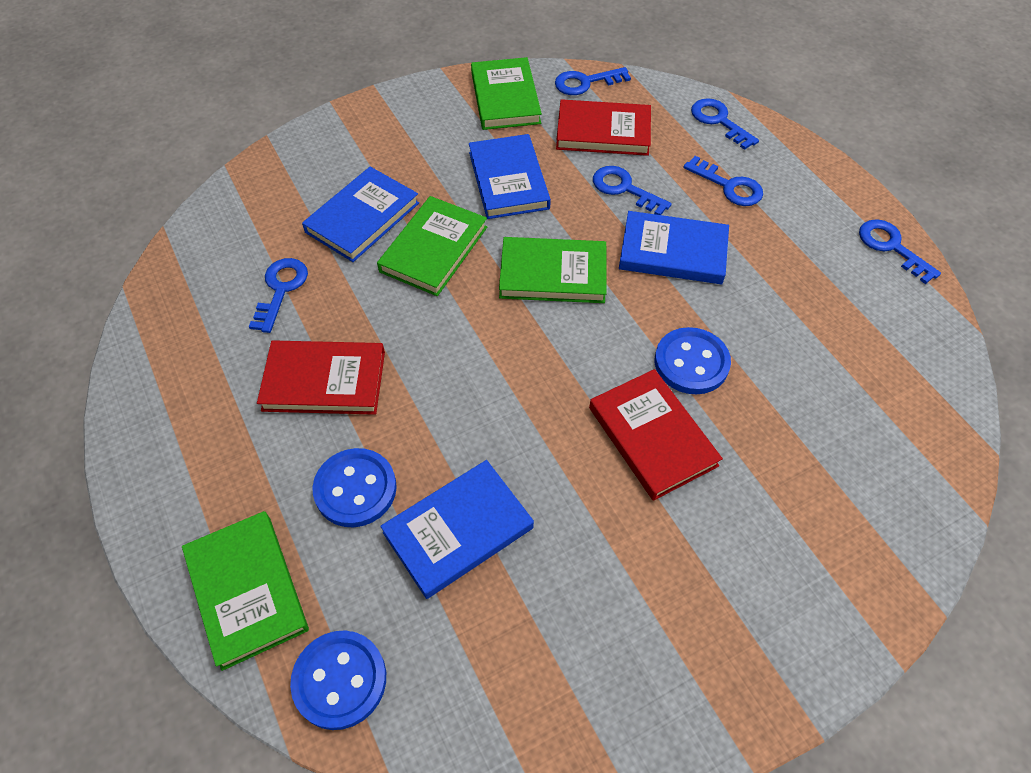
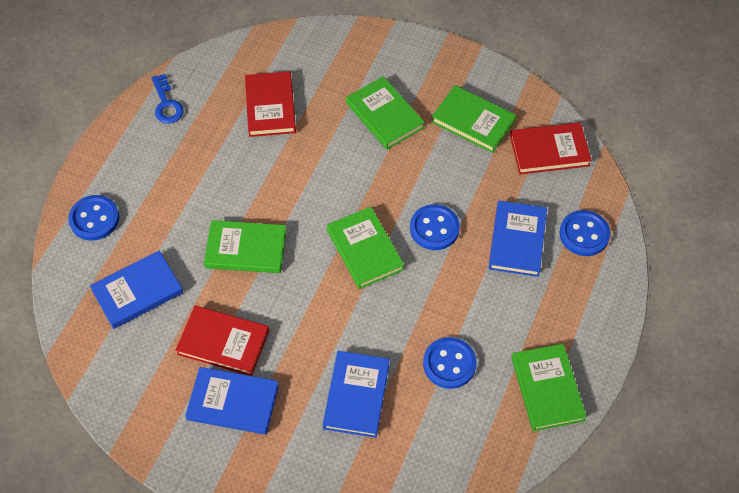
blue button: [290,631,386,730] [312,448,397,527] [655,327,731,394] = 3 -> [68,195,119,240] [410,204,460,250] [423,337,477,389] [559,210,611,256] = 4
blue key: [249,258,308,333] [555,67,631,95] [593,166,672,215] [683,156,763,206] [691,98,759,150] [859,219,941,284] = 6 -> [151,74,184,123] = 1
green book: [182,511,309,671] [377,196,487,296] [471,57,542,130] [499,237,606,303] = 4 -> [204,220,286,273] [327,207,404,289] [346,76,425,150] [431,85,516,153] [512,344,587,431] = 5

